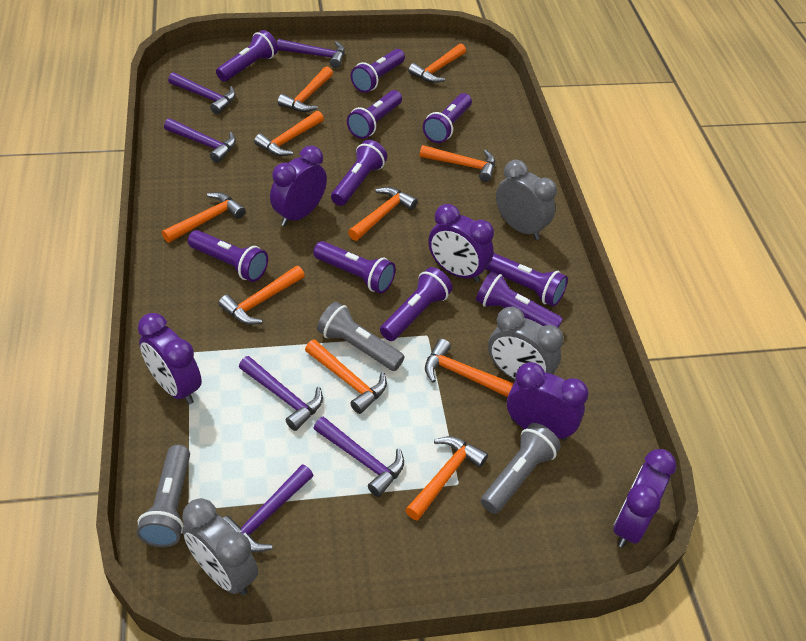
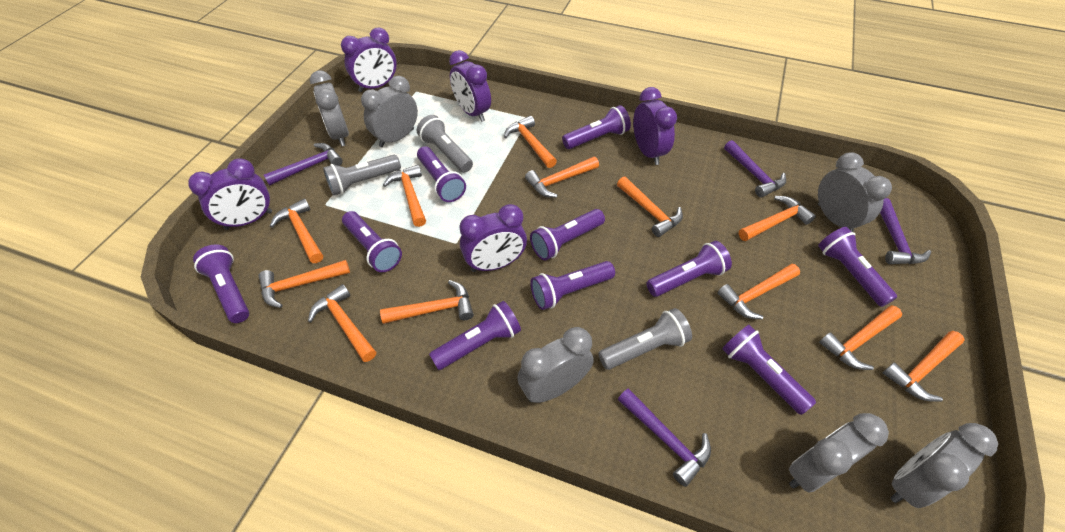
grey clock: [182,498,258,595] [488,307,564,380] [496,160,557,240] = 3 -> [310,71,349,146] [361,76,418,147] [517,327,594,403] [789,413,889,493] [818,152,892,232] [890,423,998,508] = 6
orange hammer: [162,192,246,243] [219,266,305,325] [254,111,324,156] [278,66,333,112] [305,339,387,414] [348,187,418,241] [405,436,488,521] [408,44,466,83] [420,145,495,182] [425,339,514,397] = 10 -> [259,260,350,308] [270,199,323,263] [308,284,376,362] [380,280,474,324] [383,165,426,227] [504,116,557,168] [525,157,599,198] [617,177,683,237] [717,264,800,319] [739,196,816,241] [819,305,902,370] [883,331,965,402] = 12
purple hammer: [164,118,236,163] [168,72,236,114] [223,464,314,552] [239,356,323,431] [277,39,345,68] [313,416,404,497] = 6 -> [264,143,343,186] [618,388,711,487] [724,140,786,197] [880,198,931,264] = 4

